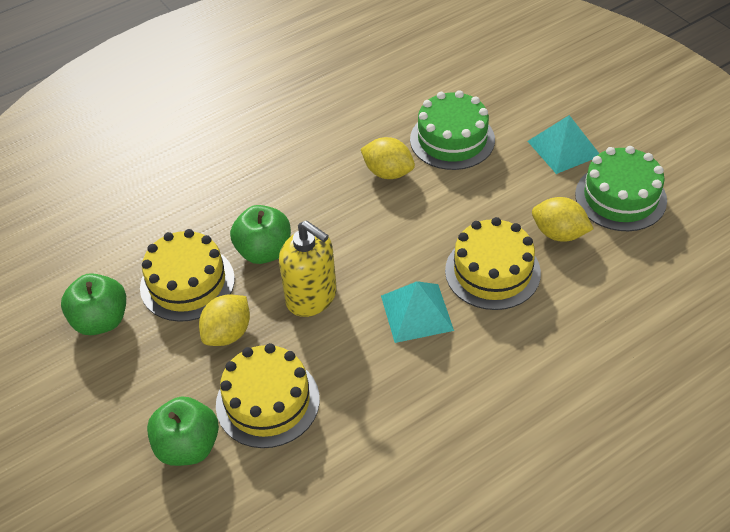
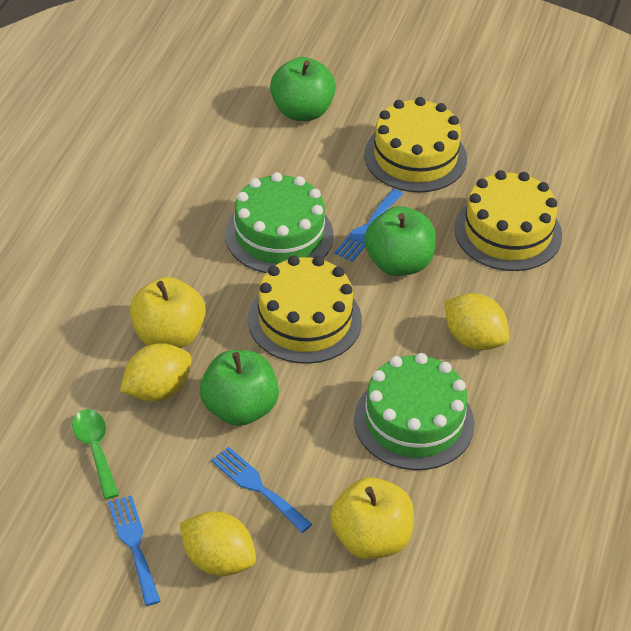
blue fork: none = 0 -> [108,495,161,606] [211,447,312,533] [334,189,403,262] = 3
green spoon: none = 0 -> [72,409,119,499] = 1
turquoise pyramid: [381,281,454,343] [528,115,599,174] = 2 -> none = 0
yellow apple: none = 0 -> [130,277,206,348] [330,477,414,559] = 2
yellow soap dispenser: [279,220,337,317] = 1 -> none = 0

